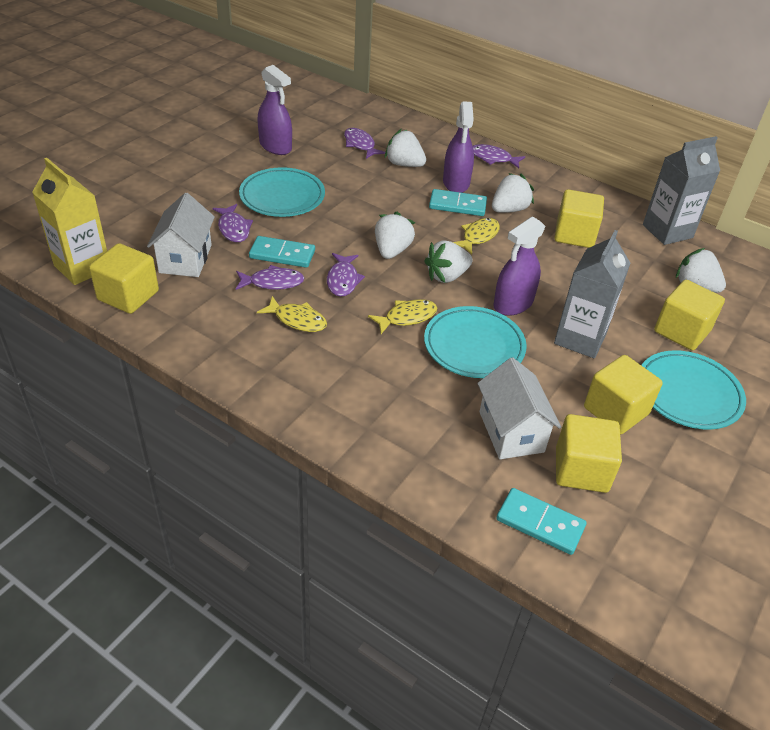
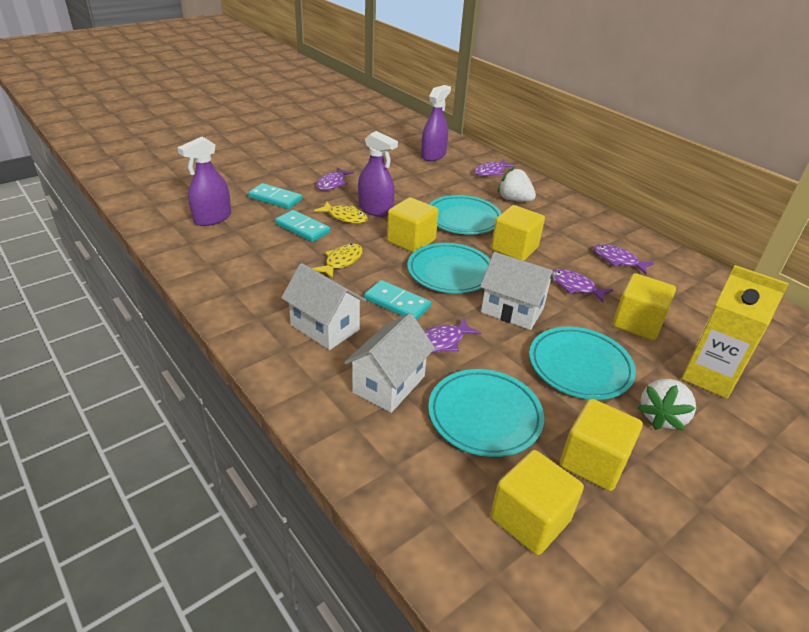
grey carton: [554,230,631,358] [643,136,720,245] = 2 -> none = 0
turquoise plate: [239,167,325,217] [424,306,527,378] [641,350,746,430] = 3 -> [407,243,490,294] [428,369,544,457] [429,195,502,235] [529,327,636,400] = 4
white house: [147,192,215,277] [478,357,561,459] = 2 -> [281,263,366,350] [344,313,435,413] [480,252,555,330] = 3
white strawberry: [375,212,415,259] [385,129,426,167] [424,240,473,283] [492,173,534,213] [676,248,726,293] = 5 -> [498,167,536,201] [637,379,696,431] = 2
yellow fish: [257,296,327,332] [368,299,437,334] [453,218,500,255] = 3 -> [312,244,363,279] [314,202,368,223] = 2

